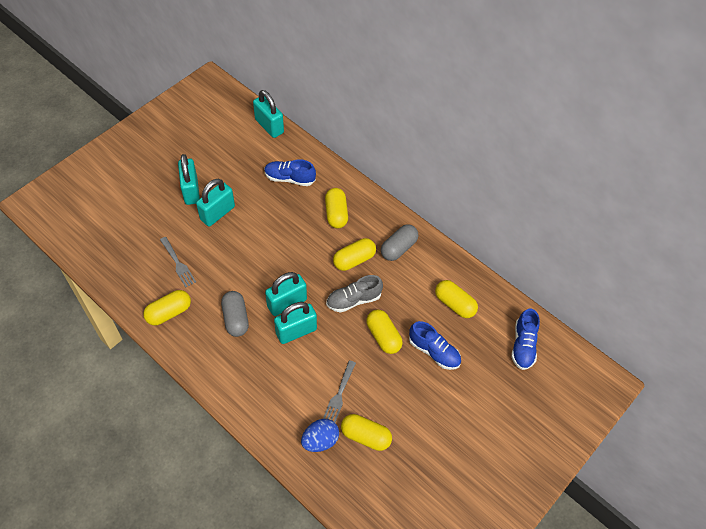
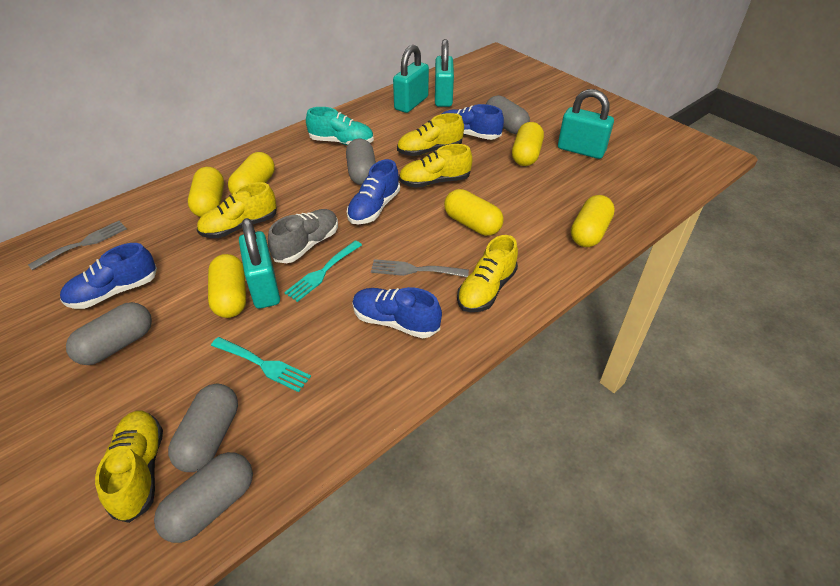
blue egg: [301,419,339,452] = 1 -> none = 0
blue shoe: [264,159,316,186] [409,321,461,370] [511,309,540,370] = 3 -> [60,243,157,309] [347,159,400,224] [352,287,442,338] [442,104,504,140] = 4
grey capsule: [221,291,249,337] [381,224,418,261] = 2 -> [66,302,152,365] [154,452,253,543] [168,384,238,472] [346,138,376,185] [486,95,530,134] = 5
turquoise fork: none = 0 -> [211,337,311,392] [284,241,362,302] = 2
turquoise padlock: [178,154,200,205] [196,179,235,226] [253,90,284,138] [265,272,307,316] [274,302,317,344] = 5 -> [239,218,280,309] [393,45,429,113] [435,39,454,107] [558,89,614,159] = 4
turquoise shoe: none = 0 -> [306,107,374,145] = 1
yellow shoe: none = 0 -> [95,411,163,523] [197,182,277,238] [397,113,464,156] [399,144,472,188] [457,235,518,312] = 5

